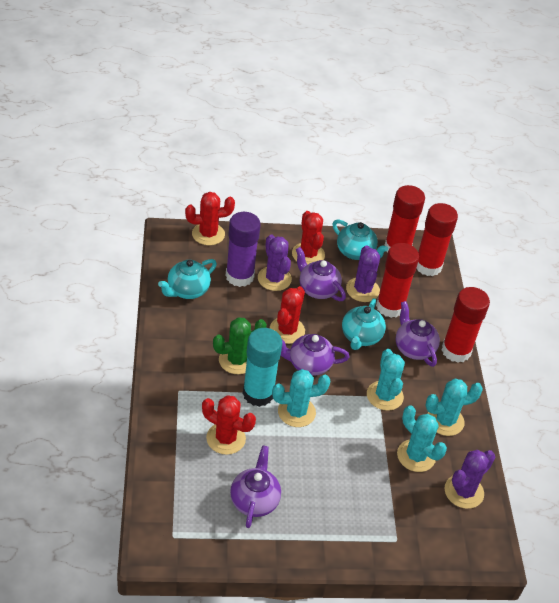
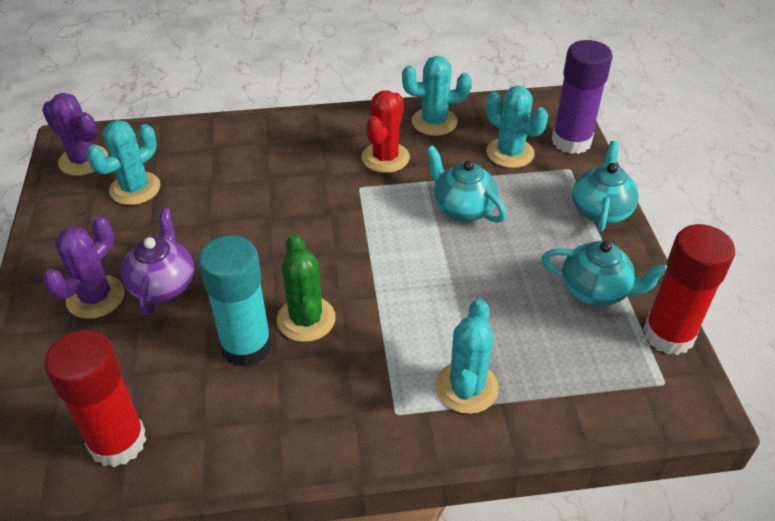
purple cactus: [258,234,292,291] [346,245,380,302] [445,450,495,509] = 3 -> [42,93,108,176] [43,216,125,319] = 2
purple teapot: [230,445,281,528] [281,334,350,376] [296,247,346,301] [396,301,440,367] = 4 -> [121,208,194,315] = 1
red cactus: [185,192,235,245] [202,395,256,455] [270,286,305,344] [292,211,325,264] = 4 -> [362,91,410,173] = 1
red glue stick: [376,243,419,318] [384,185,425,252] [416,203,458,276] [442,287,490,363] = 4 -> [44,330,147,467] [643,224,735,355] = 2

